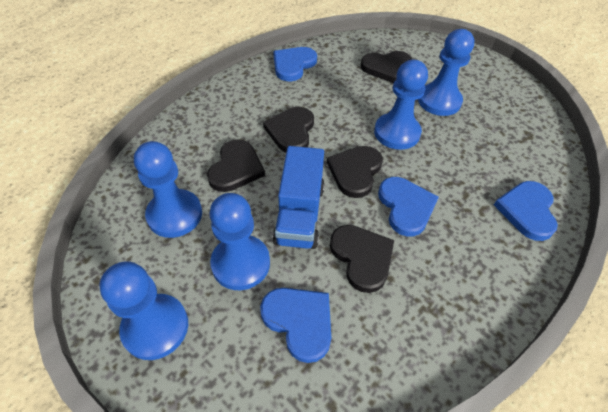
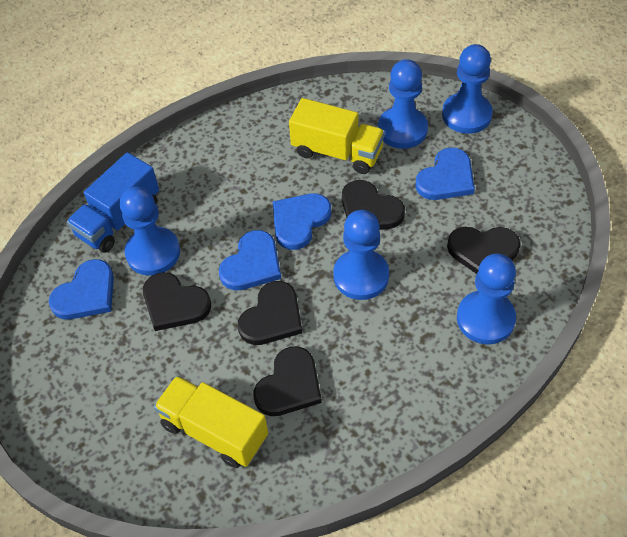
yellow truck: none = 0 -> [154,376,268,468] [289,98,385,174] = 2

